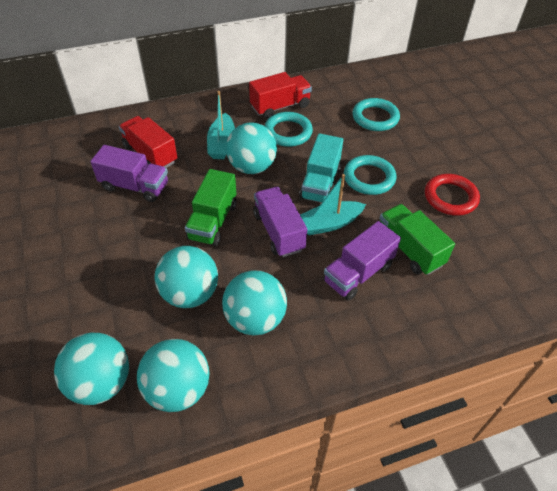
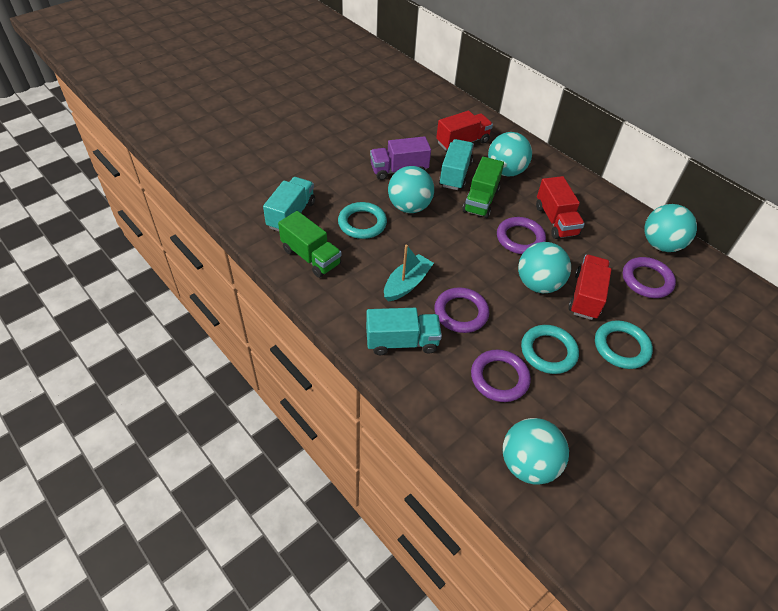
purple ring: none = 0 -> [434,287,489,333] [471,349,531,402] [497,217,546,254] [623,257,676,298] = 4
purple truck: [90,145,168,202] [253,187,307,257] [323,221,401,301] = 3 -> [370,136,431,180] = 1
red ring: [425,174,480,216] = 1 -> none = 0
red truck: [119,116,177,168] [249,72,312,119] = 2 -> [436,111,493,151] [536,176,585,239] [568,255,612,320] = 3
turquoise boat: [207,91,235,160] [300,174,366,235] = 2 -> [384,245,434,302] = 1
turquoise truck: [299,133,343,203] = 1 -> [263,177,315,231] [366,308,442,355] [439,139,474,190] = 3

